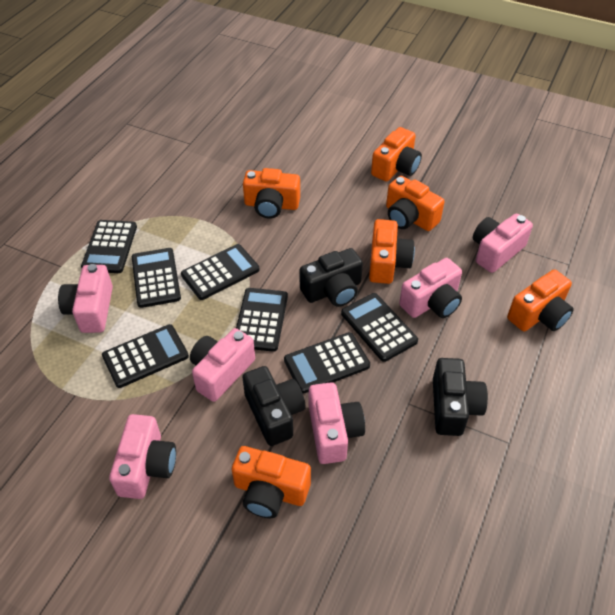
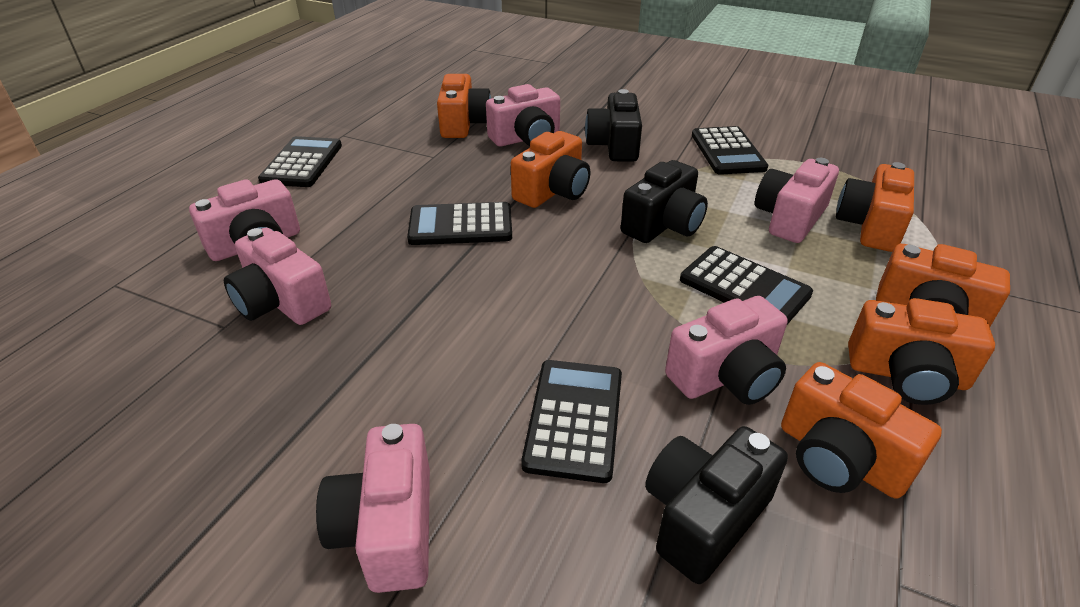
black calculator: [81,220,137,273] [102,324,189,388] [132,248,181,308] [181,244,260,300] [236,288,288,352] [284,332,370,394] [341,293,418,362] = 7 -> [258,136,342,187] [407,202,512,245] [521,360,622,483] [680,246,813,325] [692,126,768,175] = 5

